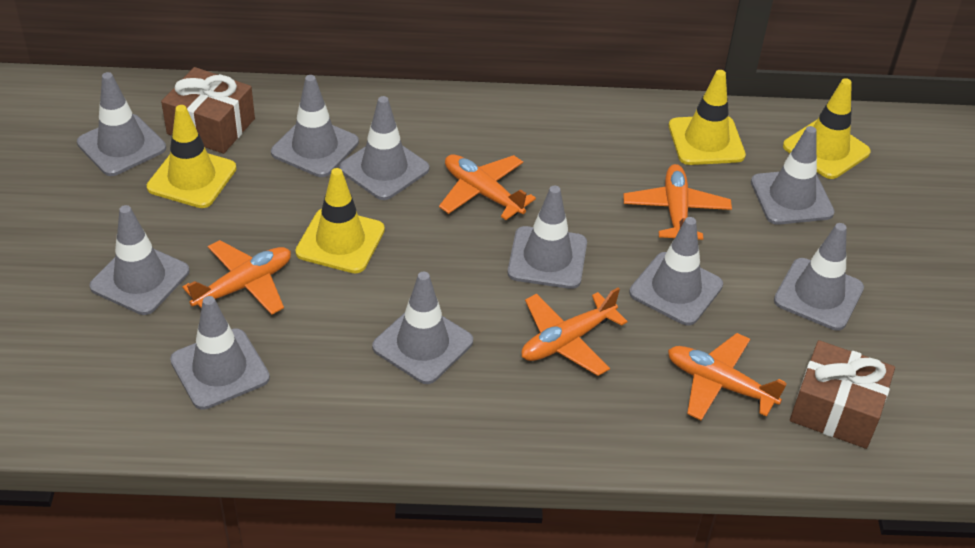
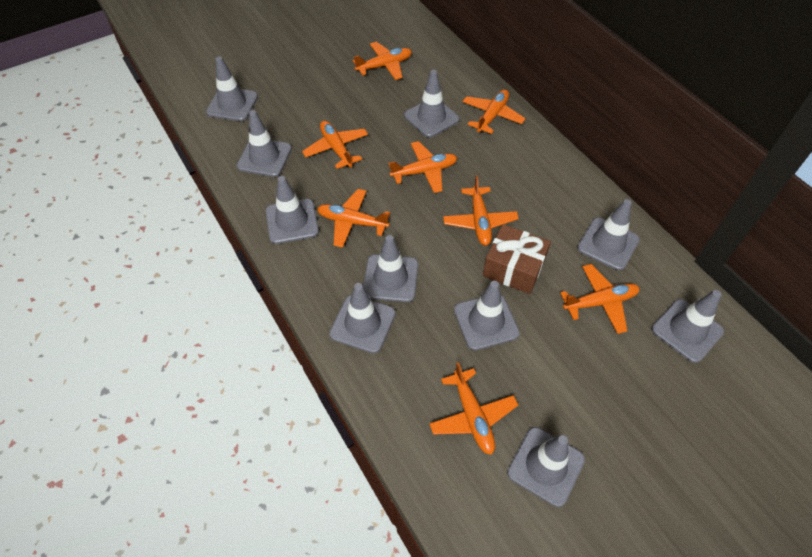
brown gift: [161,67,255,154] [790,340,895,449] = 2 -> [483,224,551,294] = 1
orange plane: [183,240,291,315] [439,155,536,220] [522,288,627,376] [623,164,732,240] [668,333,787,420] = 5 -> [302,120,368,169] [317,189,391,248] [353,42,412,80] [388,141,457,193] [429,362,518,455] [443,175,519,246] [462,89,526,134] [560,264,640,334] = 8
yellow traffic cone: [147,105,236,208] [295,168,385,273] [669,70,746,165] [783,78,871,179] = 4 -> none = 0

